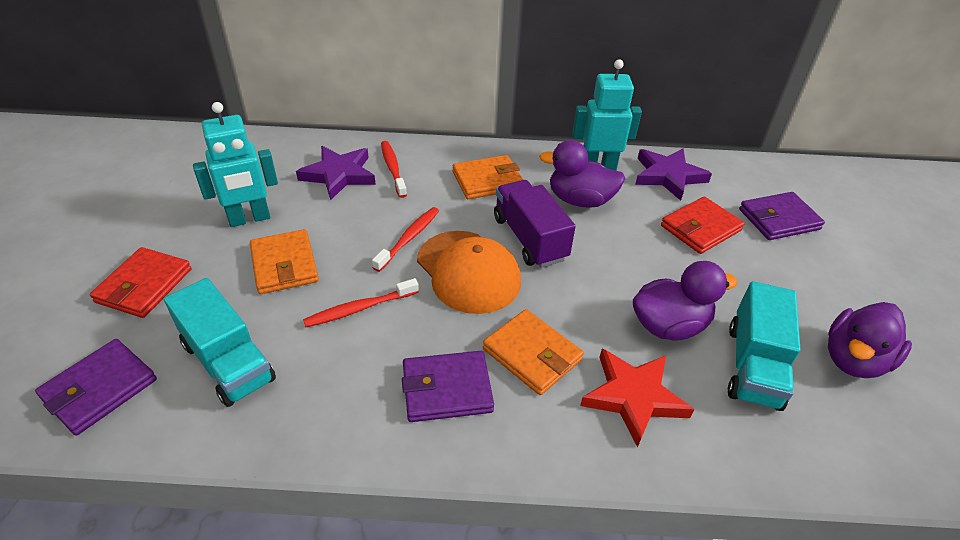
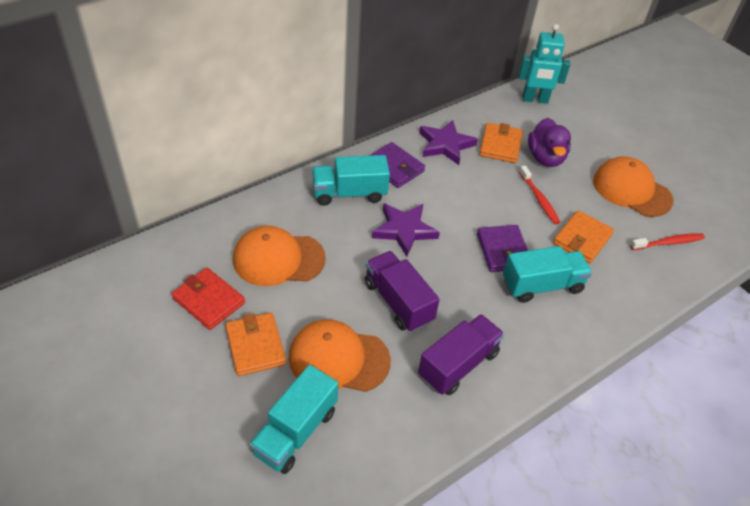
orange cap: [417,231,521,314] = 1 -> [233,226,326,286] [289,319,391,392] [593,156,673,217] = 3
purple duck: [539,140,626,208] [633,261,738,341] [828,302,912,378] = 3 -> [528,118,571,167] = 1
purple truck: [494,180,576,268] = 1 -> [365,251,440,332] [418,314,504,395] = 2
purple wallet: [35,339,157,436] [402,351,494,422] [739,192,825,240] = 3 -> [369,142,425,188] [477,225,528,272] = 2
red star: [580,349,694,448] = 1 -> none = 0
red toothbrush: [303,278,419,327] [372,207,439,272] [381,141,407,198] = 3 -> [519,165,560,225] [630,233,705,250] = 2
red wallet: [90,247,191,318] [661,196,744,254] = 2 -> [171,268,245,330] = 1
turquoise robot: [193,102,278,227] [572,59,642,171] = 2 -> [519,24,570,104] = 1
turquoise truck: [164,278,276,407] [728,281,801,411] = 2 -> [249,365,338,474] [312,155,390,206] [503,246,592,303] = 3

